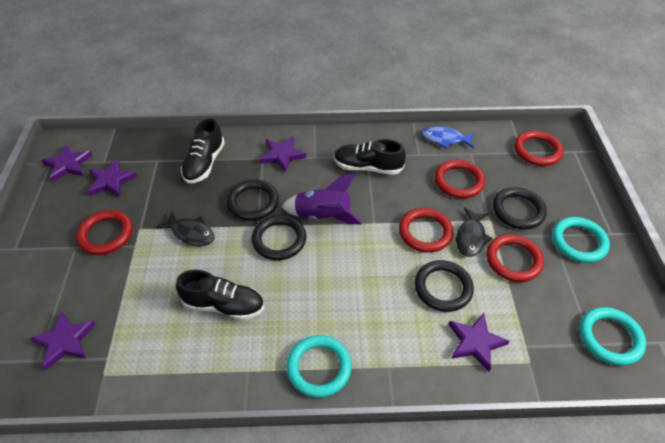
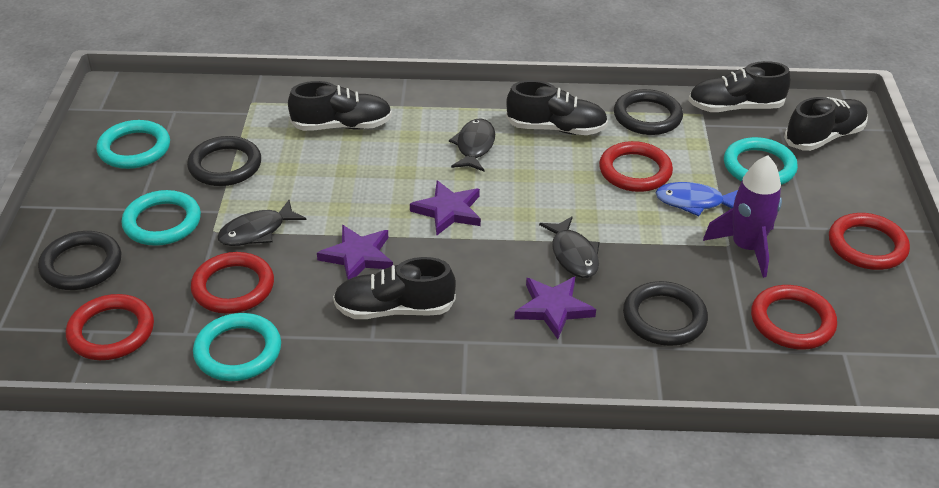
black fish: [156,211,215,246] [456,208,492,257] = 2 -> [217,200,306,246] [449,119,495,172] [539,216,600,278] = 3
black shoe: [176,270,264,320] [181,118,225,183] [334,139,406,175] = 3 -> [288,81,392,131] [333,257,456,319] [506,80,608,135] [688,61,791,112] [784,97,868,151] = 5
purple star: [30,311,96,370] [41,144,93,182] [88,159,137,197] [259,136,306,172] [448,313,510,372] = 5 -> [317,225,393,280] [410,181,481,236] [514,277,596,339] = 3
turquoise ring: [286,335,352,398] [552,217,610,263] [580,307,646,366] = 3 -> [96,120,170,169] [121,190,201,246] [193,313,281,381] [724,137,798,185] = 4

